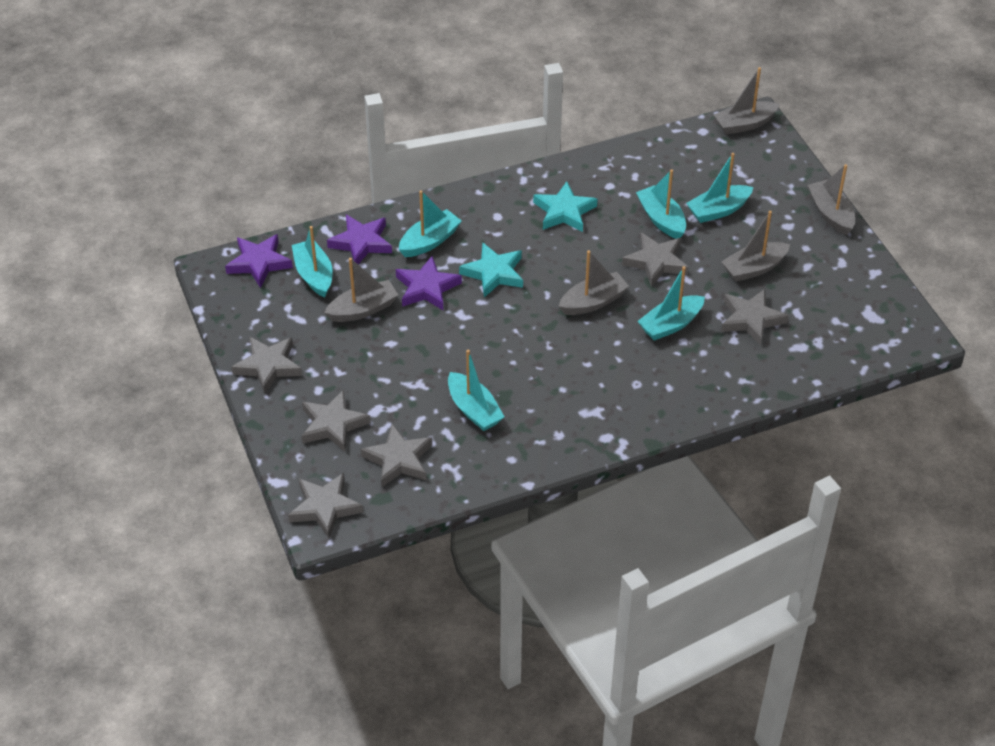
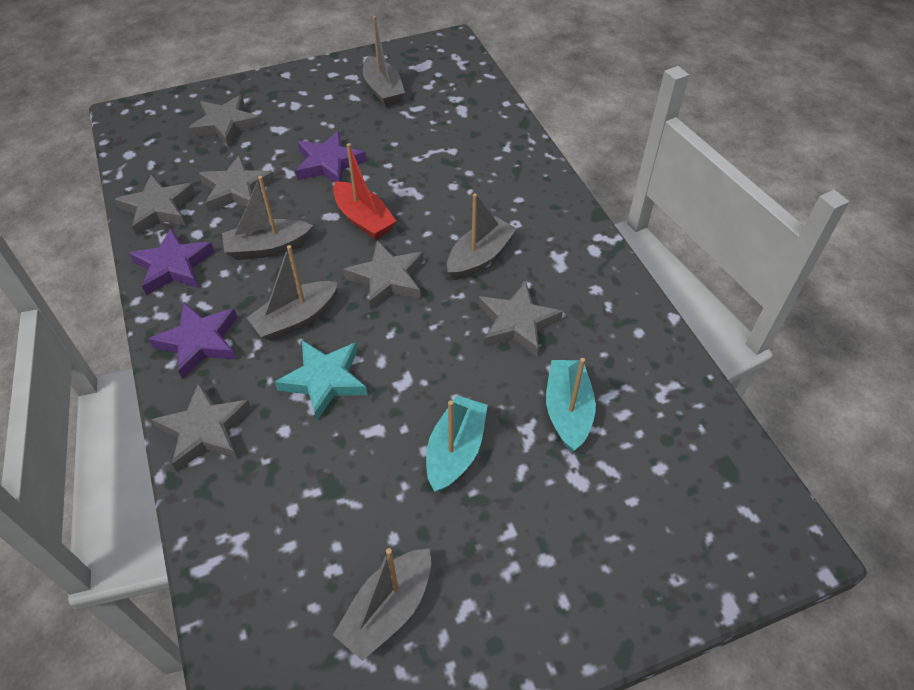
red boat: none = 0 -> [333,143,396,240] = 1
turquoise boat: [292,226,333,298] [399,190,462,257] [448,350,505,431] [636,169,686,239] [637,266,705,341] [686,153,754,223] = 6 -> [426,396,488,493] [546,358,596,452] = 2
turquoise star: [459,243,523,298] [533,181,597,232] = 2 -> [275,340,367,420] = 1

